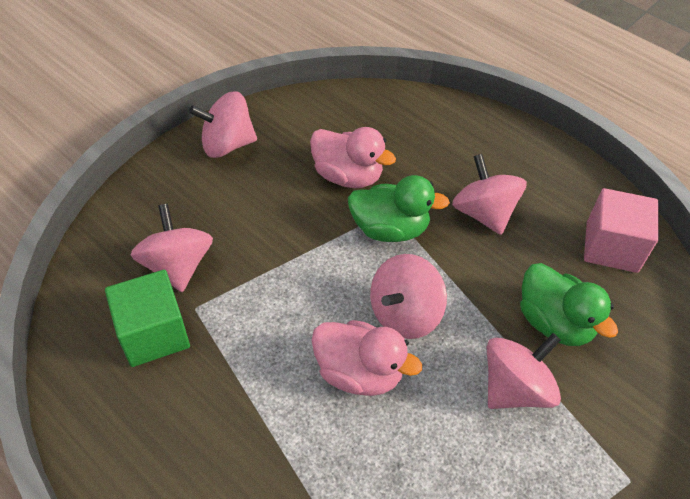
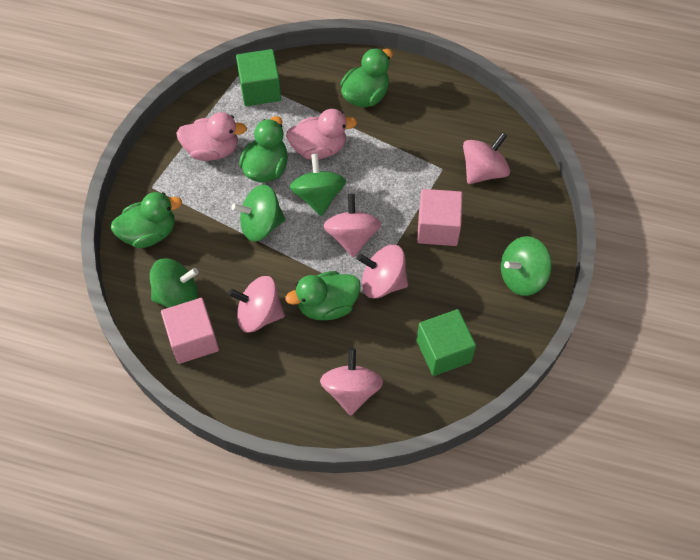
green cube: [105,270,190,367] = 1 -> [236,49,281,106] [417,309,476,376] = 2
green duck: [348,175,450,242] [520,263,618,346] = 2 -> [111,192,182,248] [239,116,288,182] [285,271,361,320] [340,48,393,107] = 4
green spinning top: none = 0 -> [150,259,198,308] [232,185,285,242] [290,154,346,216] [501,236,552,296] = 4
pink cube: [584,188,659,273] = 1 -> [161,298,219,364] [417,189,463,246] = 2

